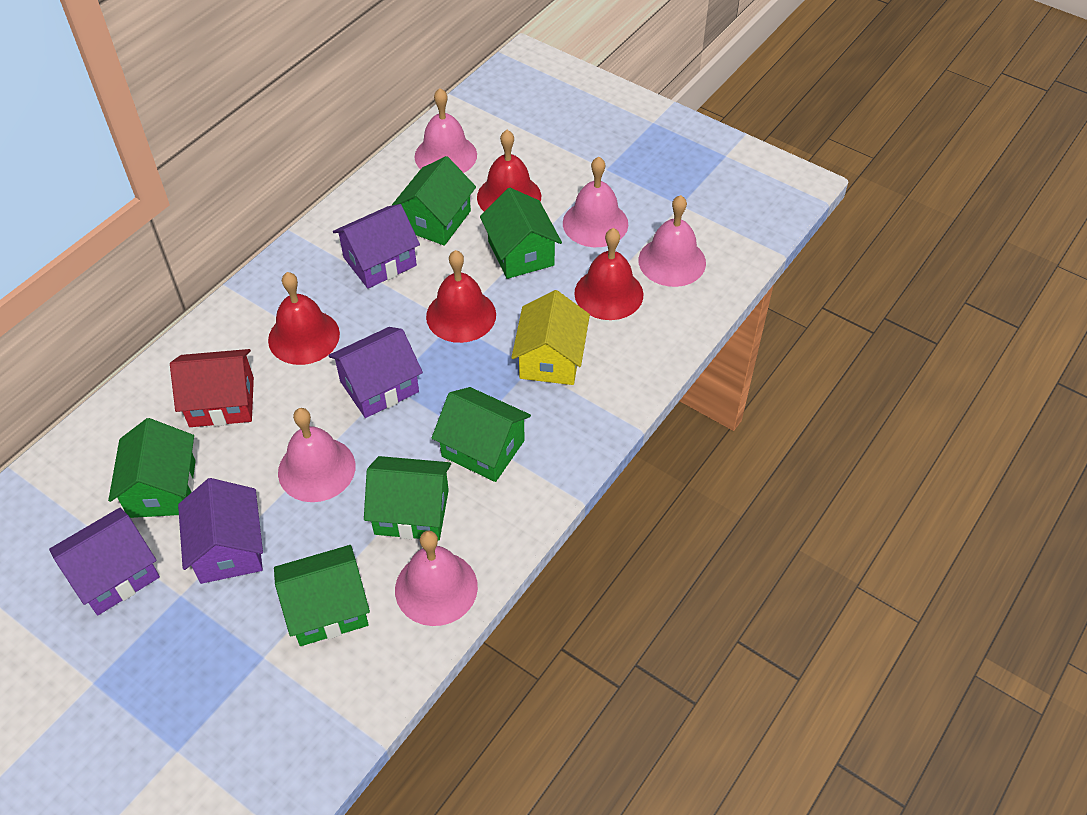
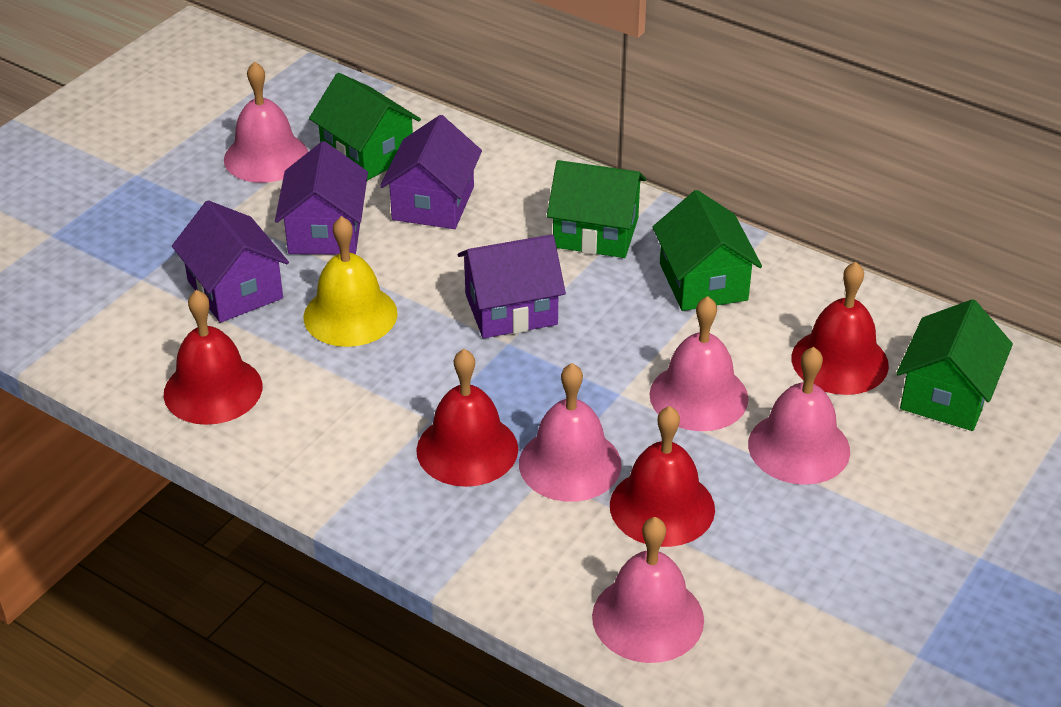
green house: [108,418,196,518] [274,545,370,646] [364,456,451,541] [391,156,476,246] [432,387,531,482] [480,188,562,279] = 6 -> [309,73,421,180] [547,160,646,258] [652,190,762,311] [896,299,1013,431] = 4
red house: [170,349,254,427] = 1 -> none = 0
yellow bell: none = 0 -> [303,216,398,347] = 1
yellow house: [511,290,590,385] = 1 -> none = 0

